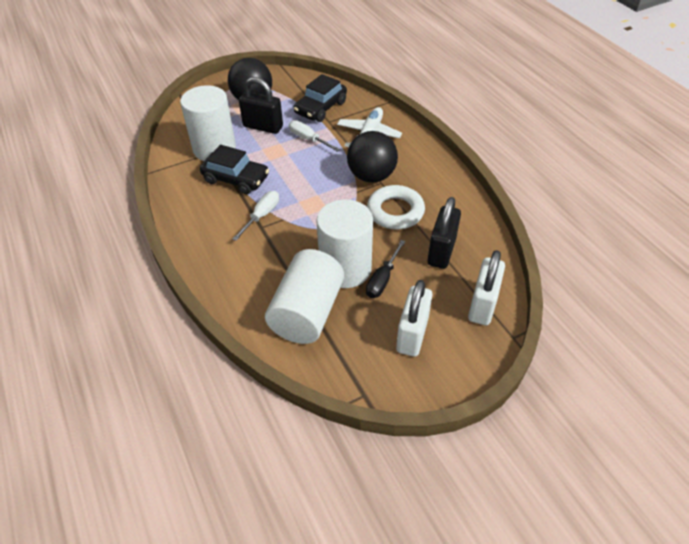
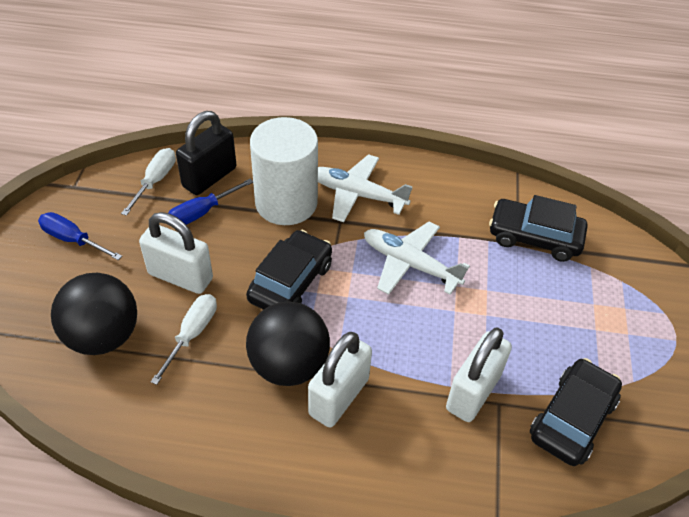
black car: [200,145,269,194] [294,74,347,122] = 2 -> [246,230,332,310] [489,195,588,262] [530,358,622,466] = 3
black padlock: [239,77,283,134] [427,197,461,269] = 2 -> [176,111,236,195] = 1
black screwdriver: [366,240,406,298] = 1 -> none = 0
blue screwdriver: none = 0 -> [38,212,122,260] [168,178,253,225] = 2
white cylinder: [180,85,236,161] [265,249,344,344] [316,199,373,288] = 3 -> [250,117,318,225] = 1
white padlock: [396,280,432,357] [468,250,505,325] = 2 -> [139,212,213,294] [308,332,372,427] [446,327,512,422] = 3
white plane: [337,107,402,147] = 1 -> [318,154,413,222] [364,221,470,295] = 2
white ring: [367,185,425,229] = 1 -> none = 0

